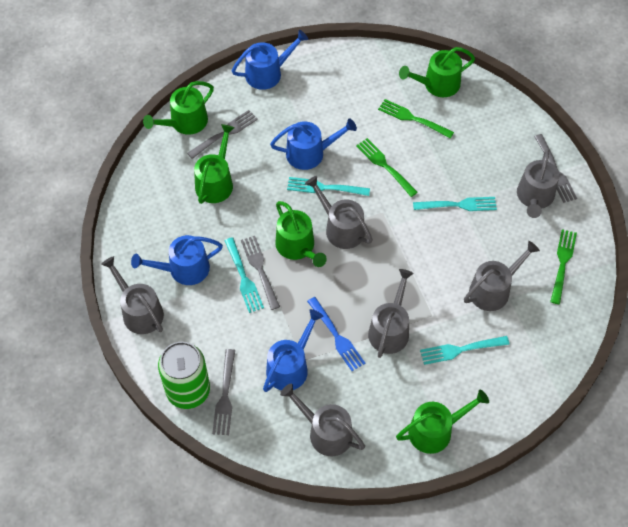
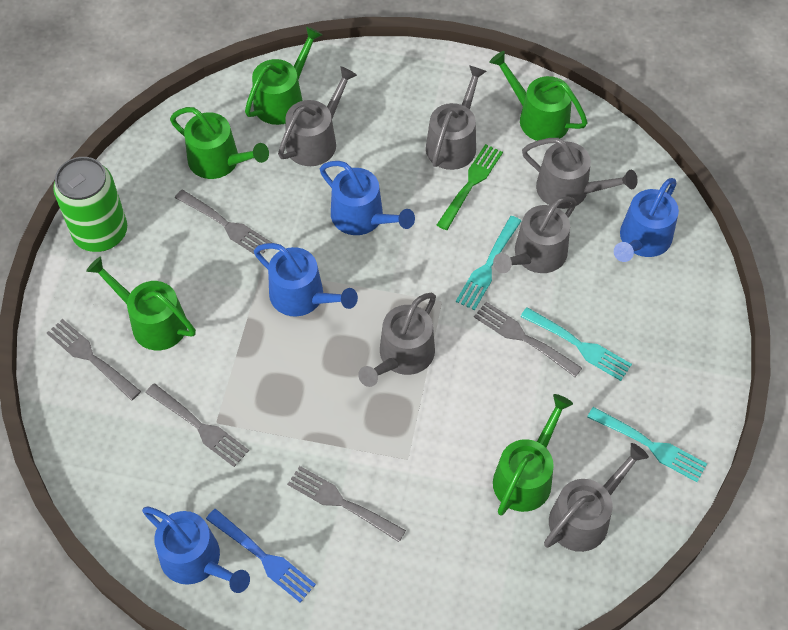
green fork: [356,138,418,197] [378,99,454,139] [550,229,577,304] = 3 -> [437,144,503,230] = 1
grey fork: [187,110,258,159] [212,349,235,435] [241,236,280,310] [534,134,577,203] = 4 -> [47,319,141,401] [145,383,249,467] [175,190,272,255] [287,466,406,542] [474,302,582,377] = 5
turquoise fork: [224,237,264,313] [287,177,370,196] [413,197,497,211] [420,336,509,365] = 4 -> [456,216,521,310] [520,307,632,381] [587,407,707,482] = 3

